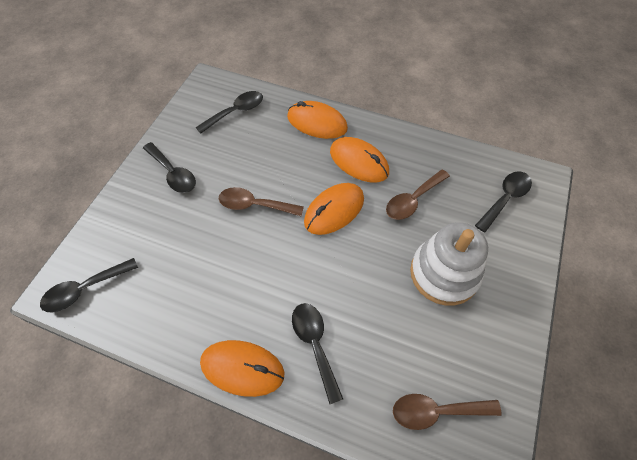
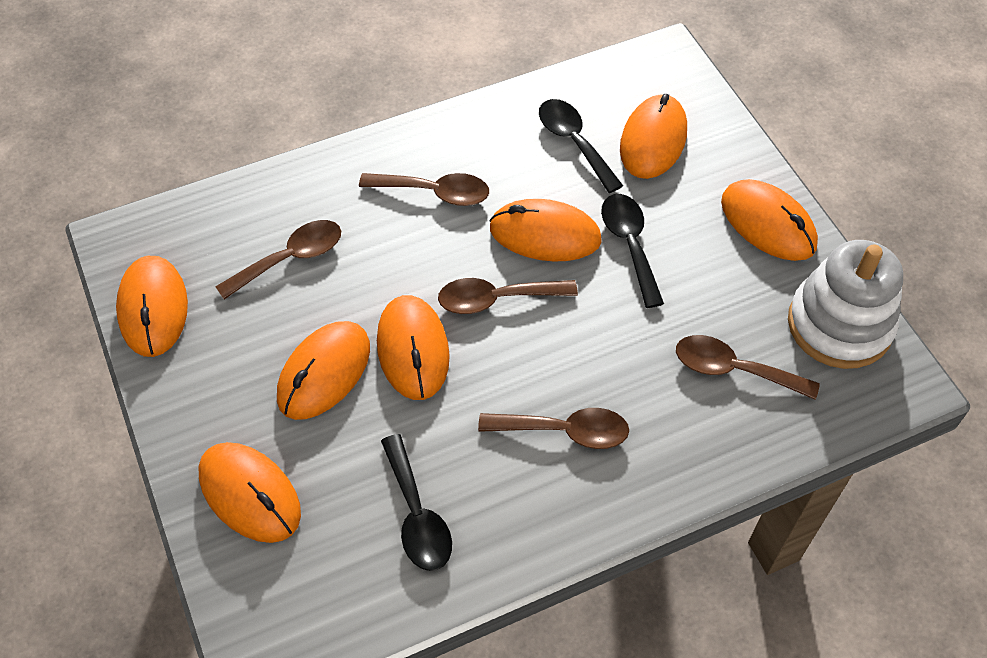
black spoon: [40,258,138,312] [143,142,196,193] [195,91,263,134] [292,303,343,404] [475,171,532,232] = 5 -> [381,434,452,571] [539,99,623,193] [601,194,664,308] = 3
brown spoon: [219,187,304,216] [386,169,450,220] [393,394,502,430] = 3 -> [215,220,341,300] [359,173,489,206] [438,278,578,314] [478,408,629,449] [676,335,820,400] = 5
orange mouse: [200,340,285,397] [287,101,348,139] [304,183,364,235] [330,137,389,182] = 4 -> [116,256,188,357] [199,442,301,543] [277,321,370,420] [377,295,450,400] [489,199,602,261] [620,94,687,179] [721,179,818,261] = 7

